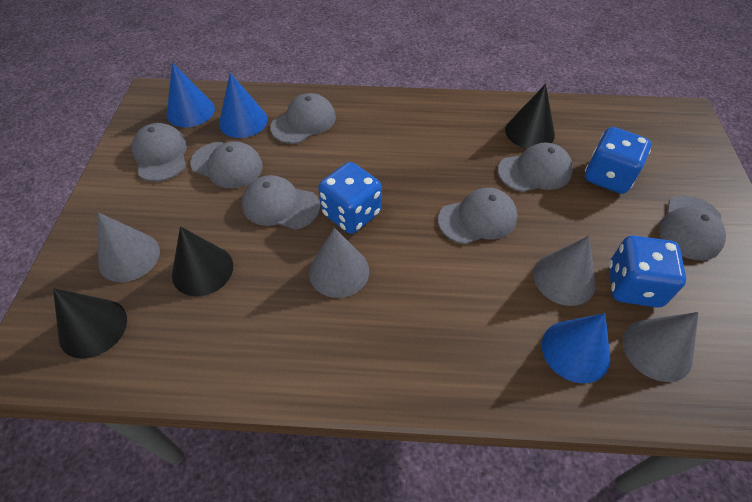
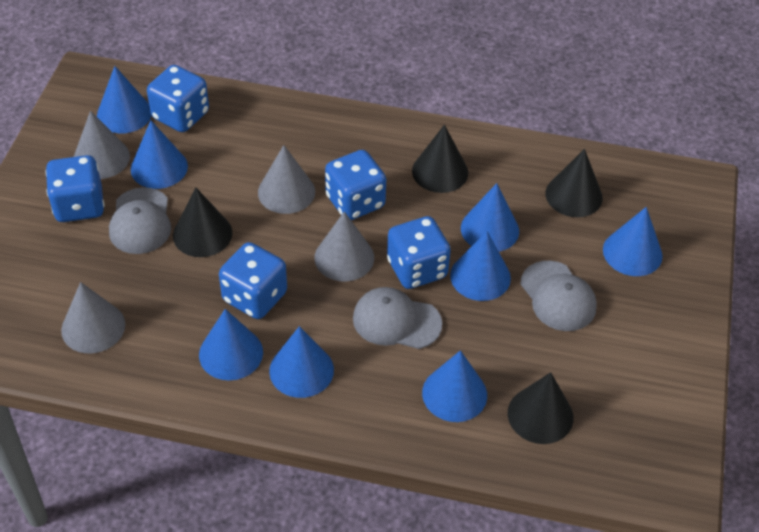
black cone: [53,288,127,359] [172,226,233,296] [505,84,555,149] = 3 -> [173,188,233,257] [412,125,468,193] [508,372,573,444] [546,149,603,217] = 4
blue cone: [167,63,215,127] [219,73,268,138] [542,313,610,383] = 3 -> [97,66,152,133] [131,120,188,189] [199,309,263,381] [269,326,334,398] [422,350,487,422] [450,231,511,301] [461,183,519,252] [603,207,663,276] = 8
blue dice: [318,162,382,234] [585,127,651,194] [609,236,686,308] = 3 -> [45,155,104,222] [147,65,209,132] [219,242,287,319] [325,150,386,220] [387,216,451,289] = 5
grey cap: [131,123,187,182] [190,141,263,188] [242,175,320,229] [270,93,336,144] [438,188,518,244] [498,143,573,192] [659,196,726,261] = 7 -> [109,187,171,254] [353,287,442,349] [521,261,597,331] = 3

